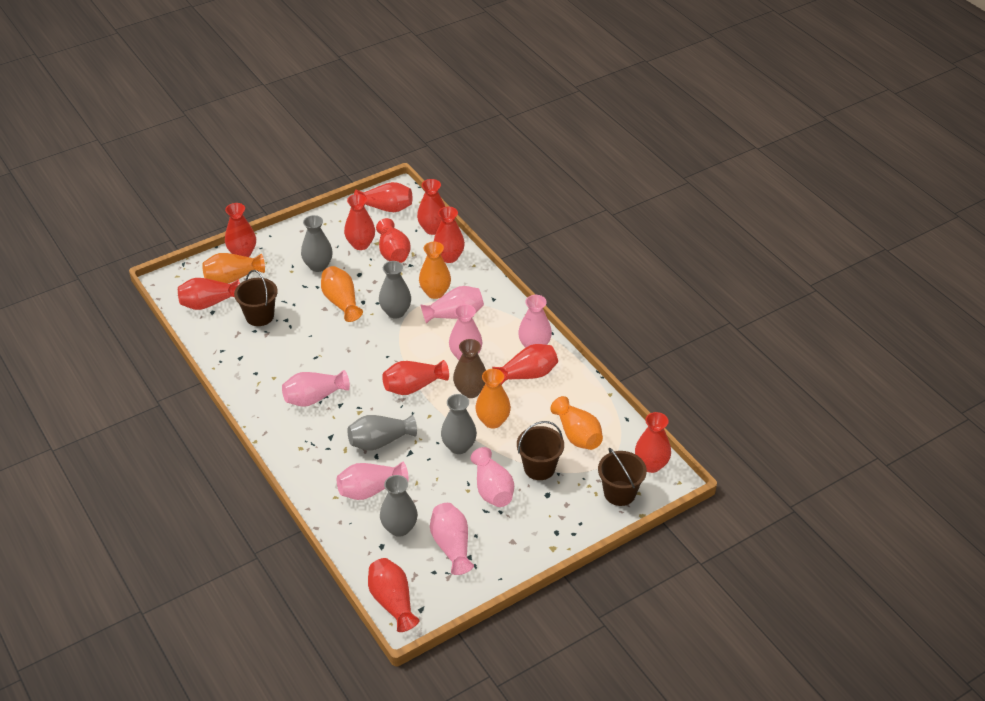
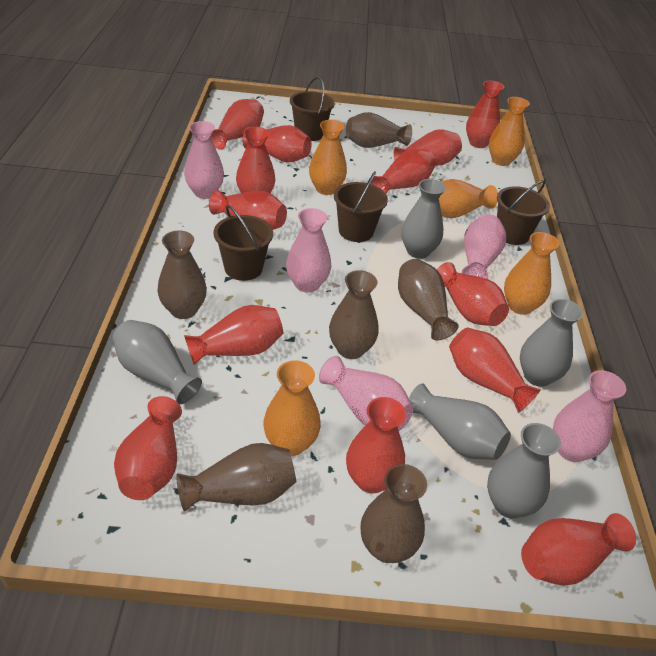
brown bucket: [234,270,278,326] [517,421,564,480] [598,448,647,506] = 3 -> [214,205,273,281] [290,77,335,141] [334,171,388,242] [497,180,550,245] = 4
brown vase: [453,339,486,398] = 1 -> [157,231,207,319] [176,443,296,512] [329,270,379,359] [346,112,412,148] [361,464,427,563] [398,259,459,341] = 6
pink vase: [282,370,350,407] [337,462,408,500] [420,286,484,324] [430,503,474,575] [449,304,482,360] [471,447,514,507] [518,295,552,348] = 7 -> [184,121,224,199] [286,208,331,293] [319,356,413,431] [461,214,506,279] [553,370,626,462] = 5
red vase: [178,278,240,310] [225,203,256,257] [344,194,375,250] [354,182,412,212] [368,558,420,632] [376,218,411,263] [382,360,449,395] [417,179,445,235] [434,207,465,263] [492,344,558,385] [635,412,671,473] = 11 -> [114,396,182,500] [184,305,283,365] [209,190,287,230] [211,99,264,150] [236,127,275,193] [243,125,312,162] [346,397,406,494] [371,149,436,194] [394,129,462,166] [437,262,509,326] [449,327,541,413] [466,81,504,148] [521,513,636,586] = 13

